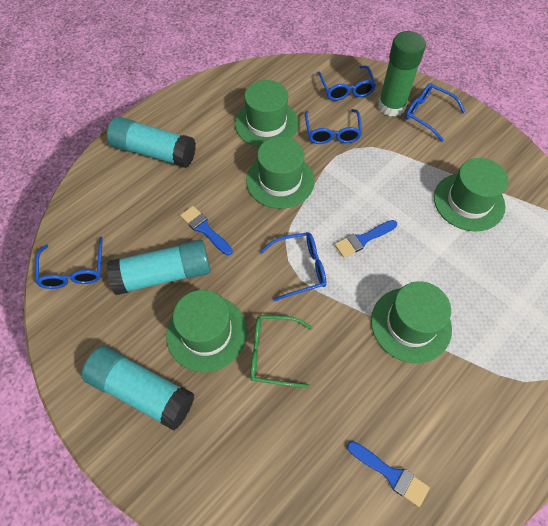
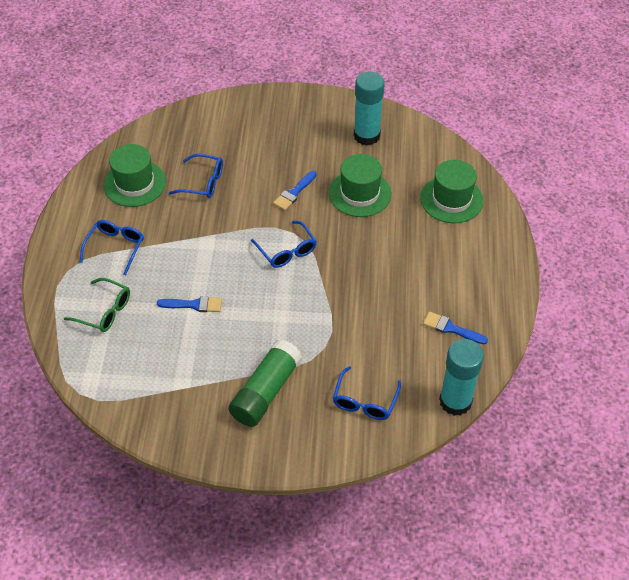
blue glasses: [35,237,103,289] [260,232,326,301] [305,109,362,144] [318,65,376,101] [405,83,465,142] = 5 -> [80,220,144,275] [169,154,223,198] [251,221,317,268] [333,366,401,420] = 4
green hat: [166,290,247,372] [235,80,299,147] [246,137,315,209] [371,281,452,363] [434,158,509,232] = 5 -> [103,144,166,207] [329,154,392,217] [420,160,484,223] = 3
turquoise glue stick: [82,346,195,430] [107,117,196,168] [107,240,210,295] = 3 -> [354,71,385,145] [439,339,484,416] = 2

